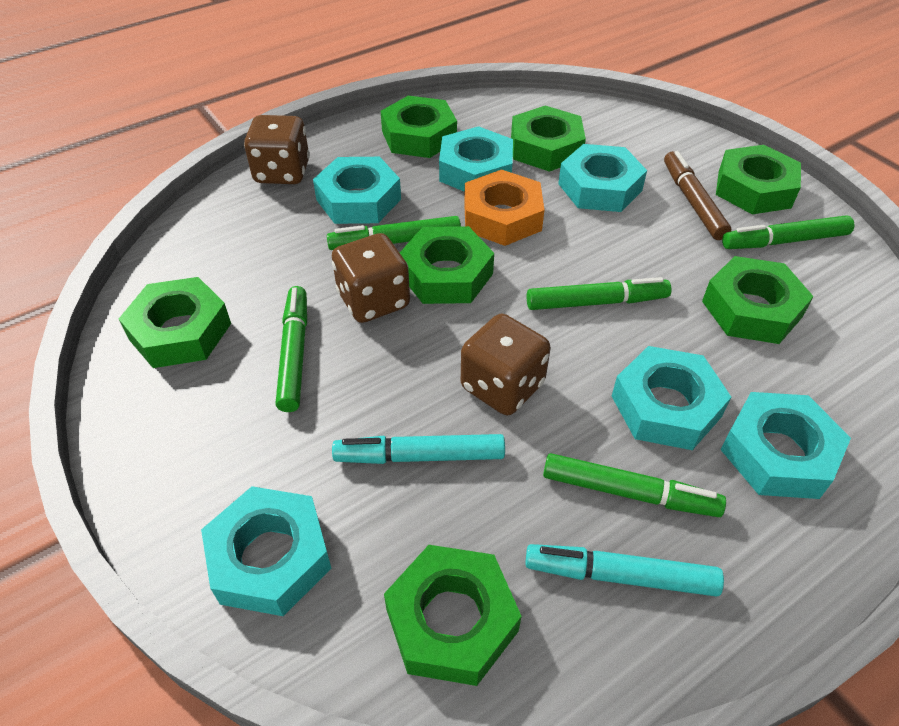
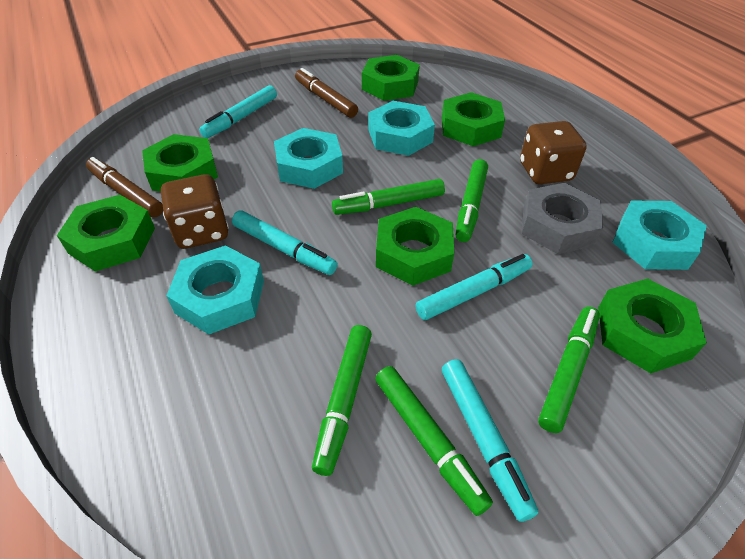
brown dice: [244,115,310,184] [332,233,410,323] [461,314,551,415] = 3 -> [161,174,229,249] [520,121,587,184] = 2
brown marker: [664,151,731,240] = 1 -> [86,157,163,217] [295,68,358,118] = 2
green nut: [119,277,231,368] [381,96,457,158] [384,545,522,686] [400,226,494,304] [511,106,586,172] [702,256,814,344] [716,145,801,214] = 7 -> [57,195,155,272] [142,134,218,191] [362,55,420,101] [376,207,454,286] [442,92,505,146] [598,278,707,373] = 6
grey nut: none = 0 -> [522,183,603,254] = 1
orange nut: [464,169,544,246] = 1 -> none = 0
turquoise marker: [332,434,505,464] [525,544,724,597] = 2 -> [199,85,277,138] [232,210,338,275] [416,254,533,320] [442,359,538,522] = 4
turquoise nut: [201,486,332,616] [313,157,401,224] [439,126,513,192] [558,144,647,212] [612,346,731,450] [721,392,851,499] = 6 -> [166,245,264,335] [274,128,343,189] [368,101,435,156] [612,201,707,270] = 4

